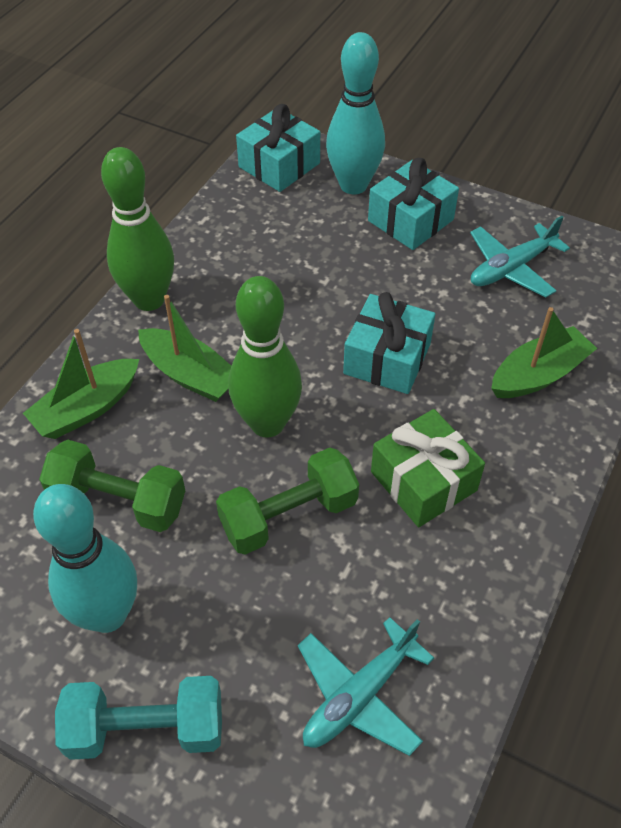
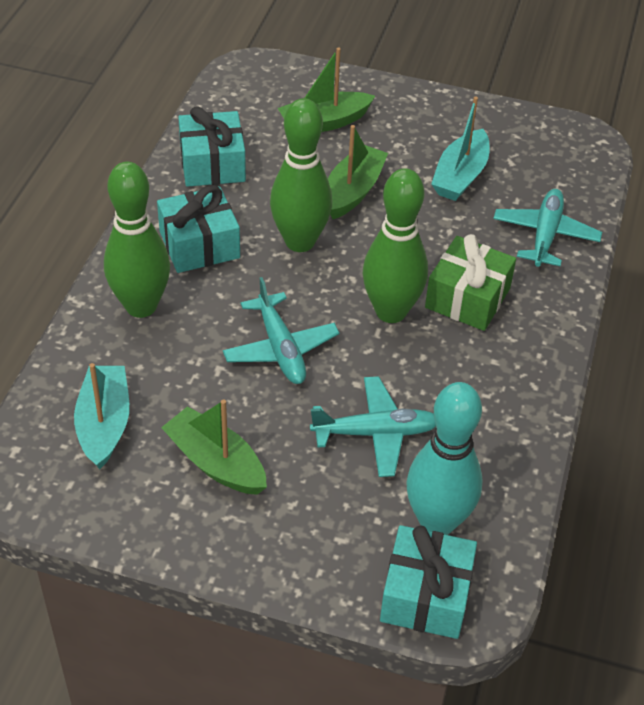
green bowling pin: [101,147,174,311] [228,276,302,438] = 2 -> [104,162,170,318] [270,98,332,252] [363,168,428,323] = 3
green dumbbell: [39,440,185,532] [216,448,359,555] = 2 -> none = 0
turquoise boat: none = 0 -> [74,363,129,469] [431,97,489,201] = 2
turquoise bowling pin: [33,484,137,633] [326,32,385,194] = 2 -> [406,382,483,535] = 1
turquoise dumbbell: [55,676,222,760] = 1 -> none = 0
turquoise plane: [298,617,434,756] [470,216,570,298] = 2 -> [223,277,340,384] [310,376,436,477] [493,189,602,267] = 3

